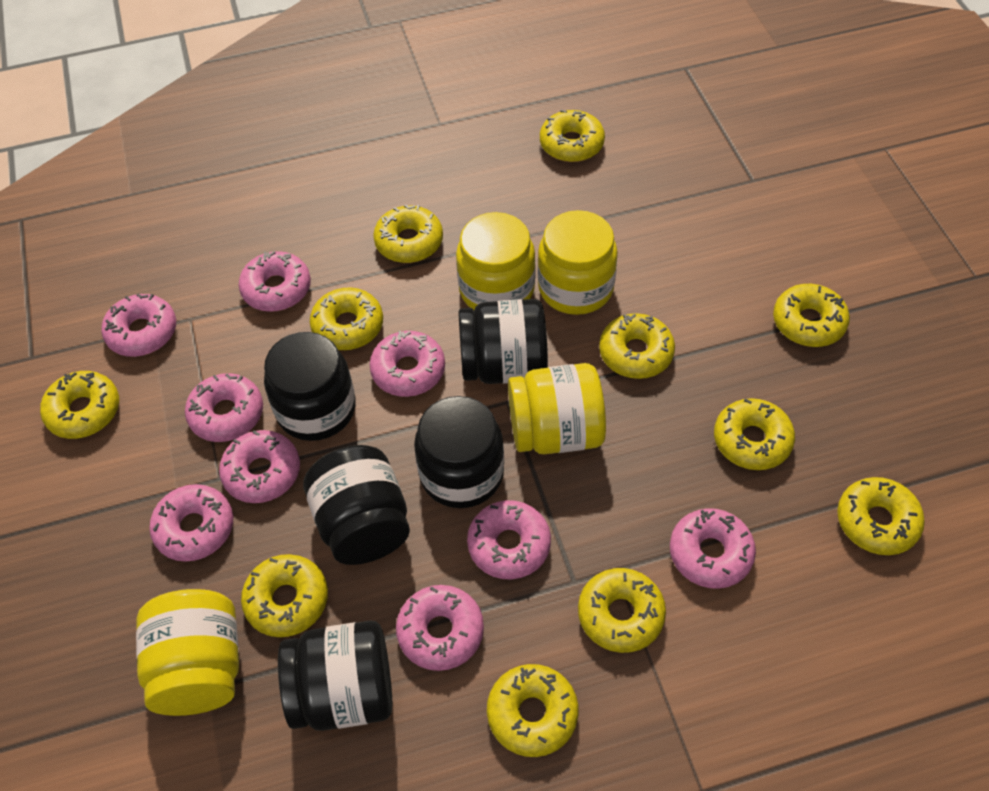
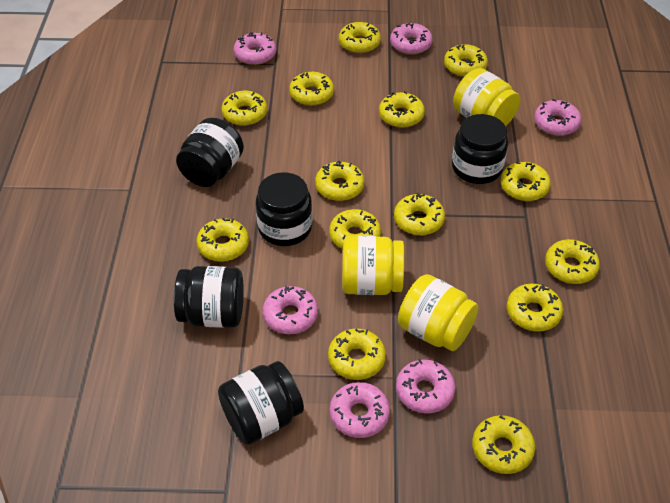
pink donut: [101,294,176,357] [149,484,233,562] [185,373,263,442] [219,430,300,503] [239,251,311,312] [369,331,445,397] [396,585,484,671] [467,500,551,579] [670,508,756,589] = 9 -> [234,32,276,65] [262,286,318,334] [329,382,390,438] [390,23,433,55] [396,359,455,414] [534,99,581,136] = 6
yellow donut: [40,371,119,439] [241,554,328,637] [310,287,383,350] [373,205,443,263] [487,664,578,757] [540,109,605,162] [578,568,666,653] [599,313,675,379] [714,398,795,470] [773,284,850,347] [837,477,925,555] = 11 -> [197,218,249,262] [221,91,267,126] [289,72,334,106] [315,161,364,201] [328,328,386,380] [329,209,381,249] [339,22,381,53] [379,91,425,128] [394,193,445,235] [444,44,488,77] [472,415,535,474] [501,162,551,201] [507,284,563,331] [545,239,600,284] = 14
yellow jar: [136,589,239,716] [456,212,536,310] [508,363,606,454] [538,210,618,315] = 4 -> [342,236,404,295] [398,274,478,351] [453,68,520,126] = 3

